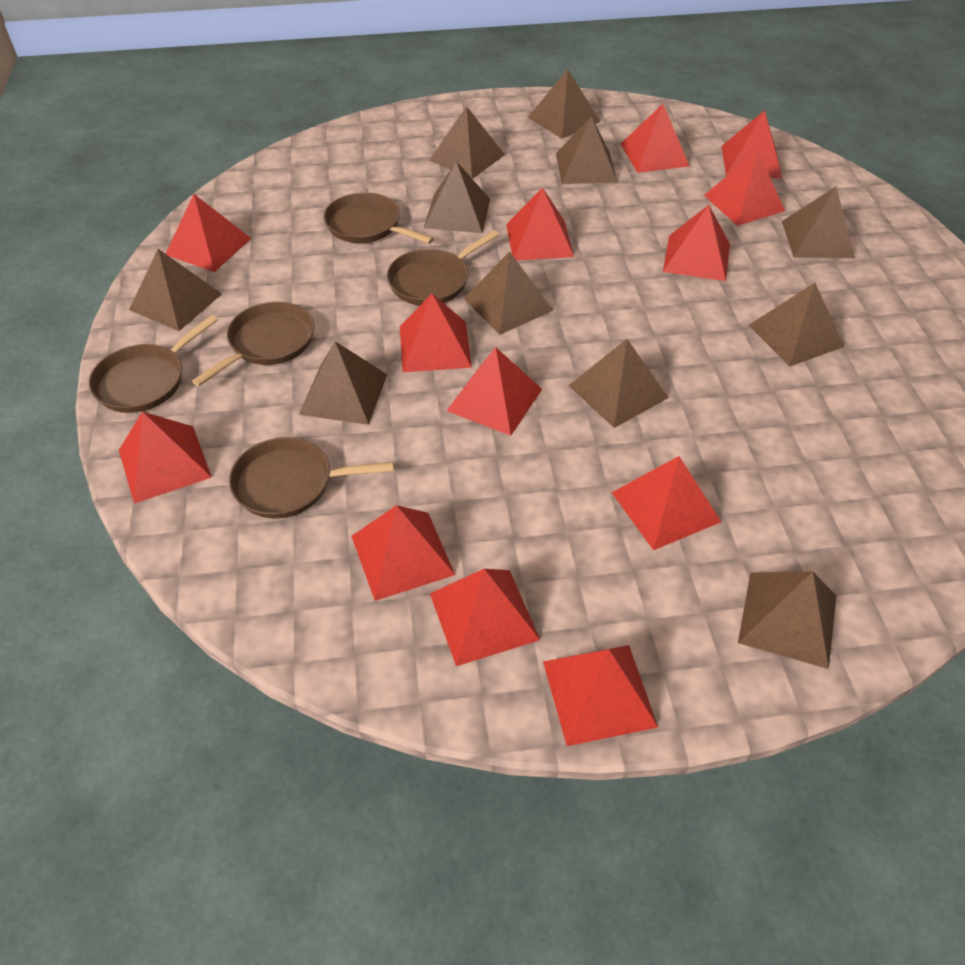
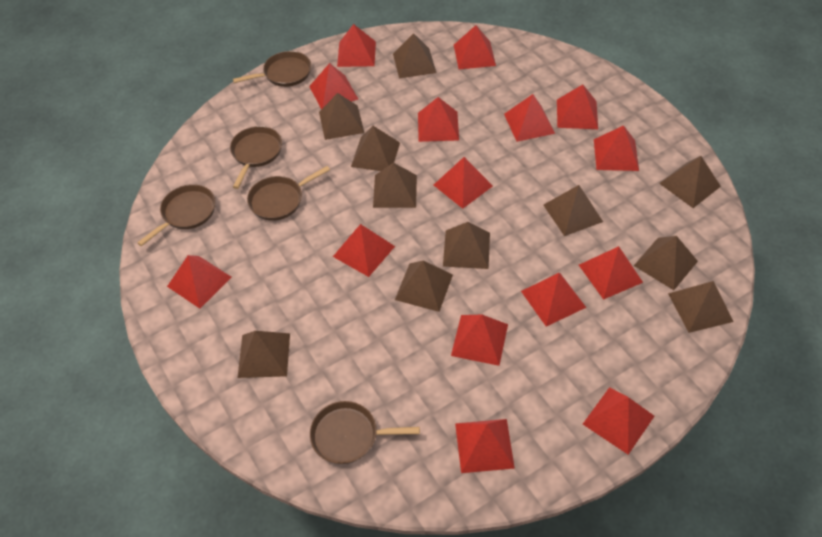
red pyramid: [119,412,212,504] [166,194,252,272] [352,505,455,601] [400,294,472,372] [430,569,540,666] [447,347,542,436] [506,188,574,261] [543,645,658,746] [611,456,721,550] [621,104,689,173] [663,205,730,281] [704,151,785,226] [721,110,782,178] = 13 -> [167,255,231,309] [309,63,358,110] [333,224,395,277] [337,24,376,67] [418,97,459,142] [434,157,493,209] [451,315,508,366] [454,25,496,69] [455,419,515,473] [504,94,555,142] [521,273,586,327] [557,84,598,129] [579,246,643,300] [583,387,654,455] [594,125,639,171] = 15

